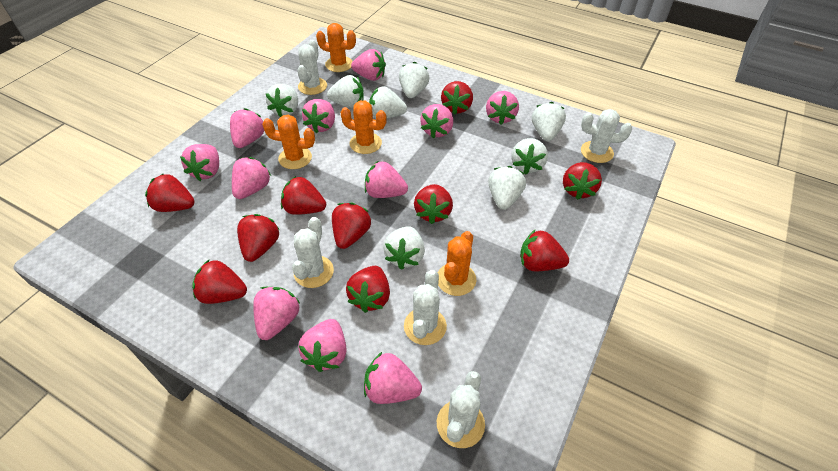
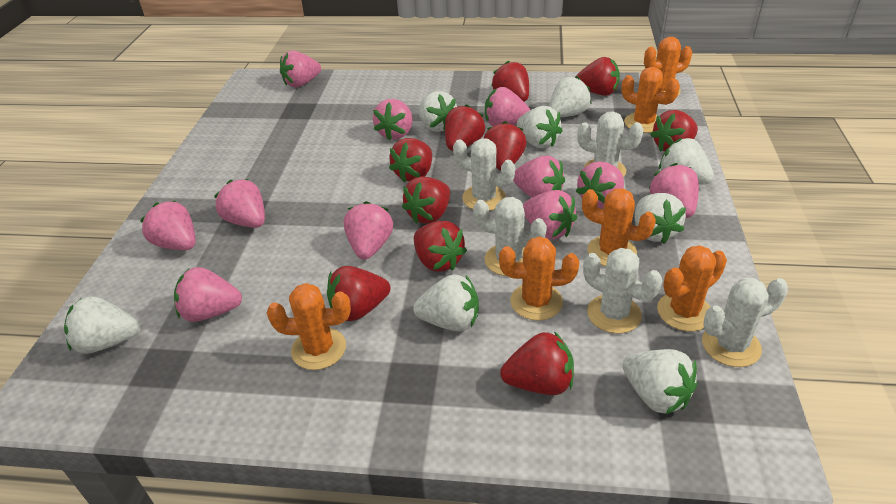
orange cactus: [262,115,315,169] [316,23,356,72] [340,100,387,154] [438,231,476,296] = 4 -> [267,283,351,370] [499,237,579,321] [582,189,656,267] [621,67,680,133] [644,37,692,96] [657,245,727,331] = 6

